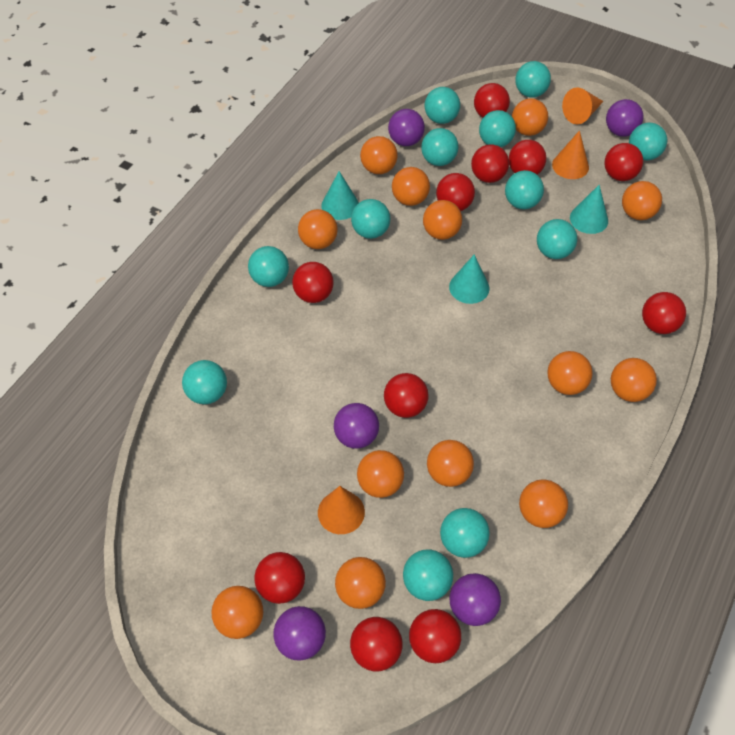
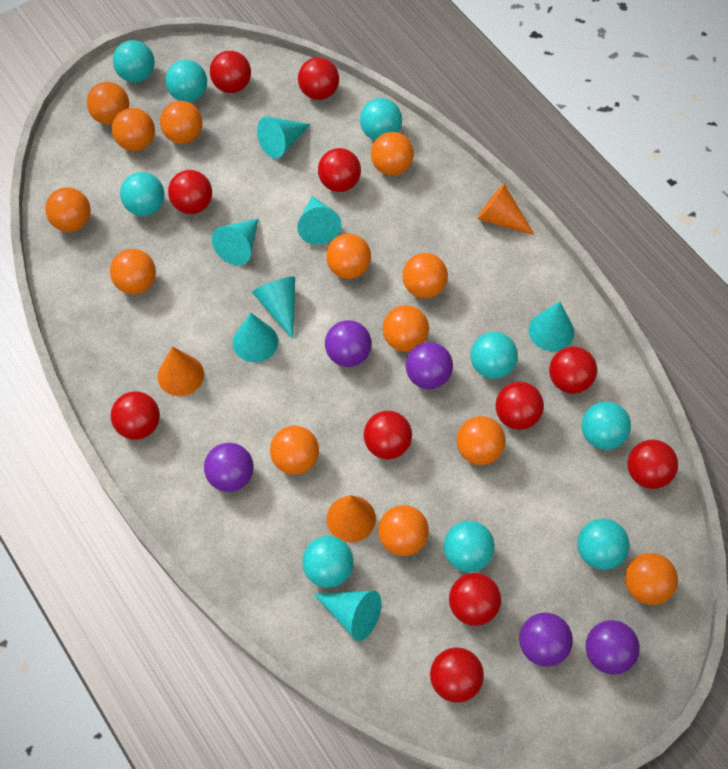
turquoise ball: [182,360,227,404] [248,246,289,287] [351,199,390,239] [403,550,453,601] [421,128,459,166] [425,87,460,124] [440,508,490,558] [479,110,516,147] [505,170,544,209] [515,61,551,98] [537,219,577,259] [629,123,667,160] = 12 -> [113,40,154,83] [120,172,165,216] [165,60,207,102] [302,536,354,588] [360,98,402,140] [444,521,495,572] [470,332,518,379] [577,519,629,570] [581,401,631,450] = 9
turquoise cone: [321,171,359,220] [449,254,489,304] [570,185,608,234] = 3 -> [212,218,259,265] [233,312,278,362] [252,277,295,339] [257,116,311,159] [297,196,341,245] [314,591,381,641] [529,301,574,351] = 7

